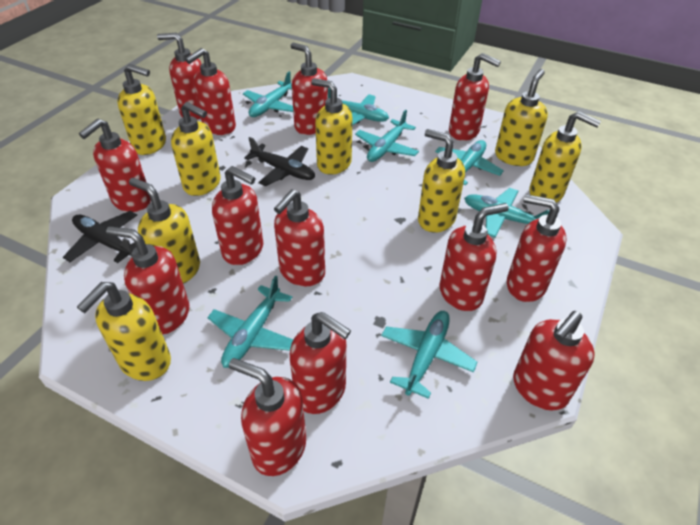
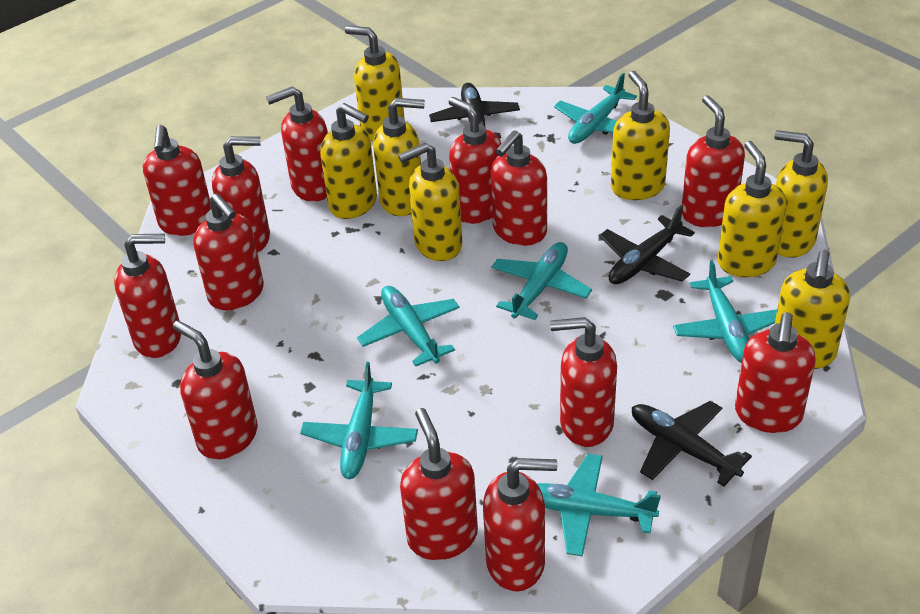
black plane: [63,211,137,263] [244,137,315,186] = 2 -> [429,83,520,138] [599,205,695,284] [632,401,752,487] = 3
turquoise plane: [207,275,293,368] [243,71,293,117] [328,88,389,125] [355,110,419,162] [381,311,477,399] [435,140,504,186] [464,188,550,237] = 7 -> [300,362,418,479] [357,286,460,367] [491,242,592,320] [537,454,661,557] [554,73,637,144] [673,260,777,363] = 6

